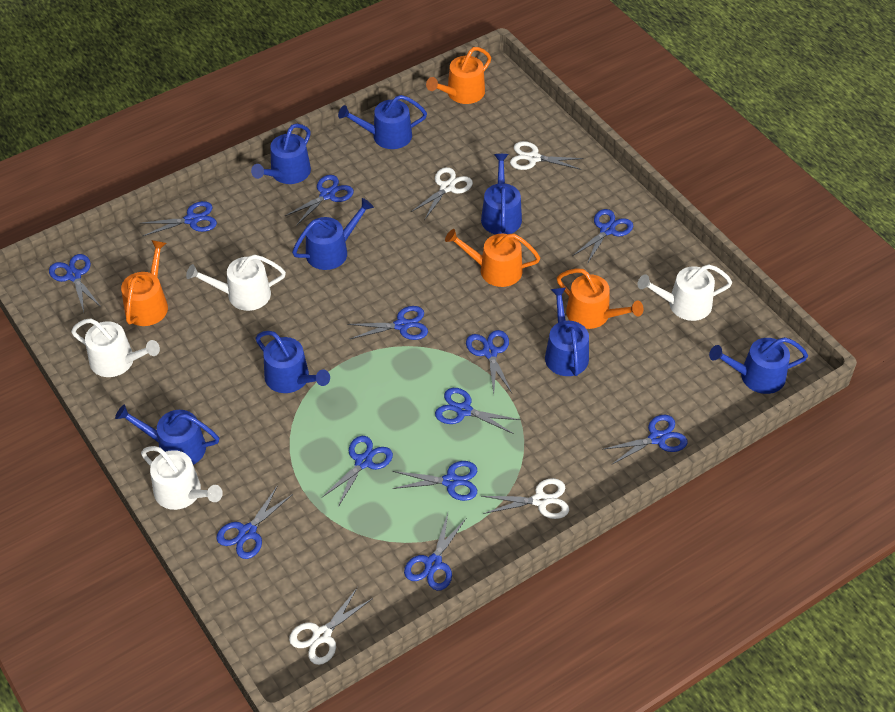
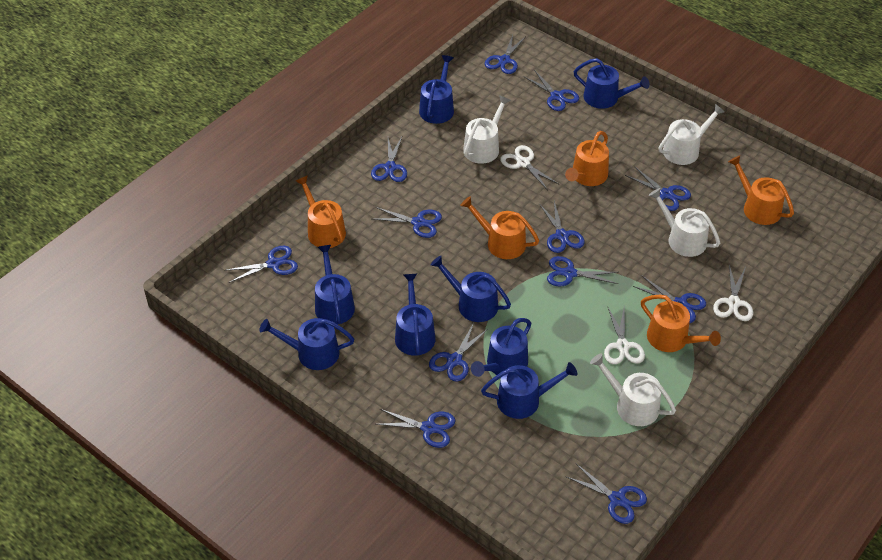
orange watering can: [121,240,168,326] [426,47,491,104] [445,229,540,287] [557,268,643,329] = 4 -> [296,176,346,248] [460,196,539,259] [565,131,609,186] [641,295,721,352] [728,155,794,225] = 5
white scissors: [289,587,373,665] [411,167,473,220] [481,478,569,519] [510,141,584,170] = 4 -> [500,145,560,190] [604,308,645,364] [713,265,753,321] = 3

